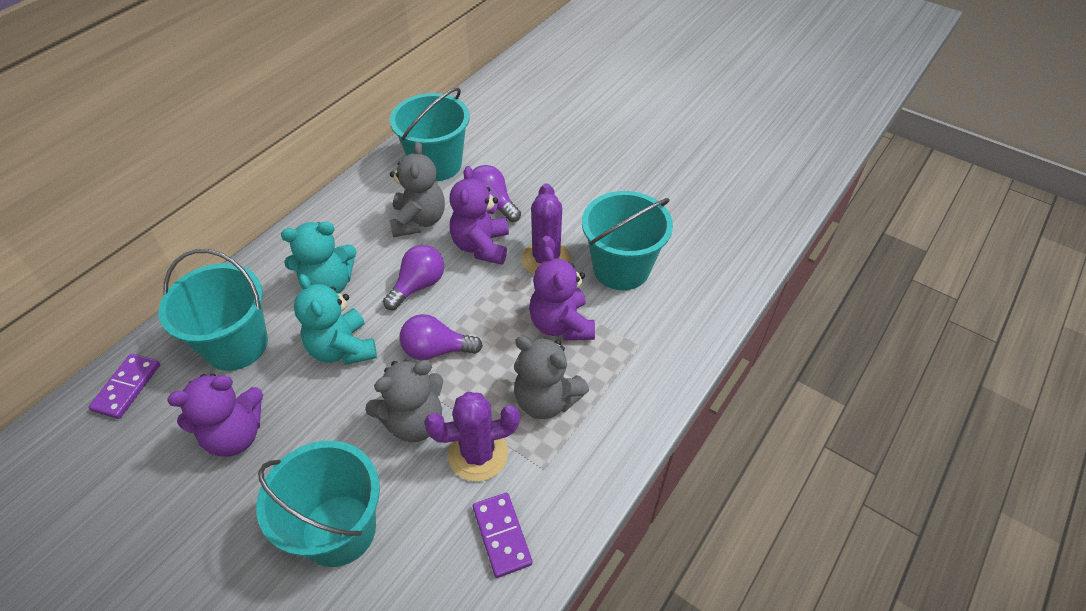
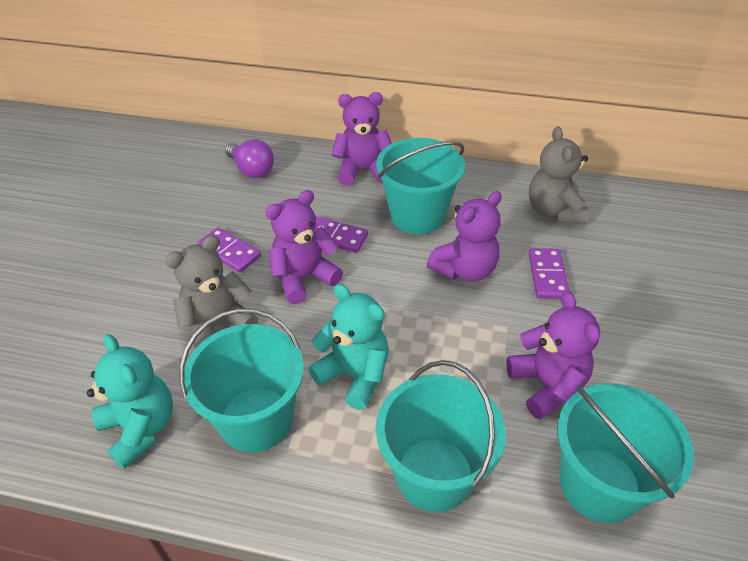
grey teddy bear: [365,359,443,442] [389,142,445,237] [514,336,589,419] = 3 -> [165,235,258,348] [529,127,589,225] = 2
purple cactus: [424,392,520,481] [522,183,571,275] = 2 -> none = 0
purple domino: [88,353,160,419] [473,493,533,578] = 2 -> [197,227,261,273] [314,216,368,253] [528,248,570,299] = 3
purple light bulb: [383,245,444,310] [400,314,483,360] [472,165,521,222] = 3 -> [225,139,274,178] = 1
purple teddy bear: [167,373,263,457] [450,166,509,265] [529,247,595,340] = 3 -> [266,190,343,304] [332,92,392,186] [426,191,502,281] [506,291,600,419] = 4

